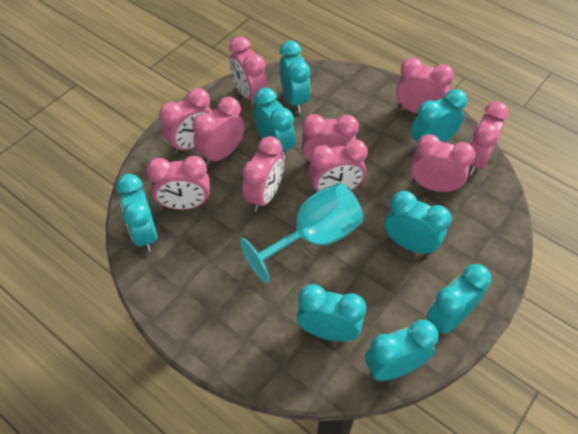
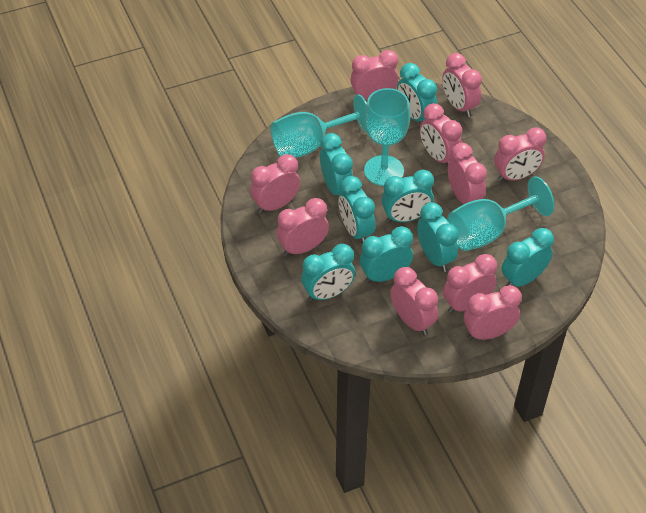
turquoise goblet: [240,183,363,283] = 1 -> [271,94,367,158] [364,88,410,186] [447,176,554,251] = 3

